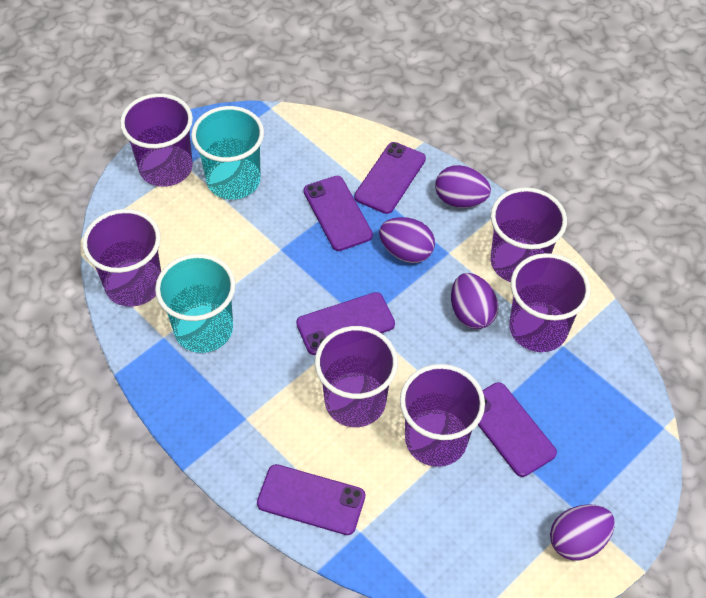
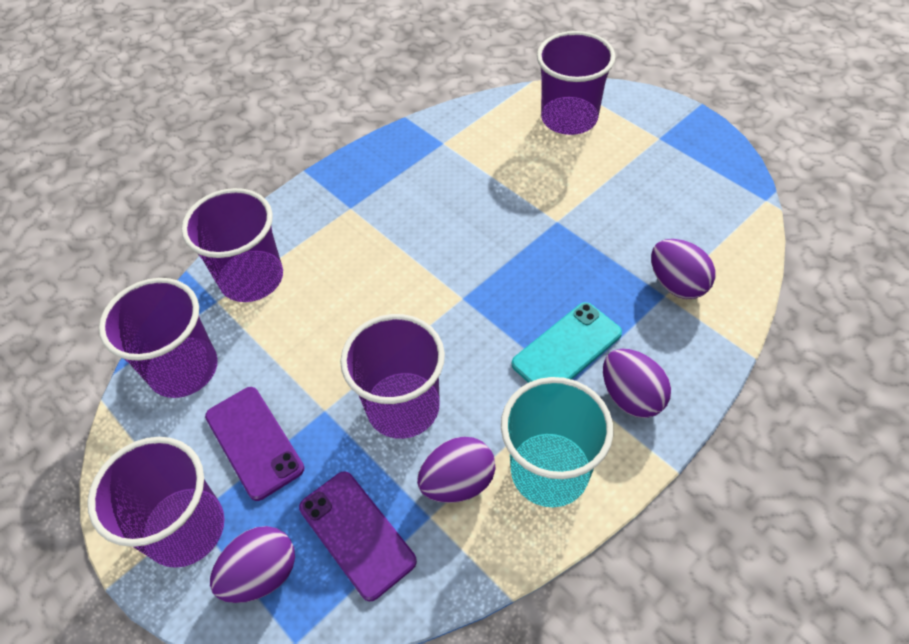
purple cup: [82,209,161,307] [120,93,193,187] [315,326,398,427] [400,364,485,467] [490,187,567,282] [509,253,590,352] = 6 -> [87,437,225,568] [99,278,218,398] [181,188,283,302] [340,314,445,439] [537,31,615,135] = 5
purple phone: [257,464,365,535] [296,292,395,355] [304,176,373,251] [354,142,426,214] [478,382,557,477] = 5 -> [205,387,304,501] [299,471,417,601] = 2
turquoise cup: [155,254,236,353] [191,106,264,200] = 2 -> [501,377,614,507] = 1
turquoise phone: none = 0 -> [512,302,622,383] = 1

